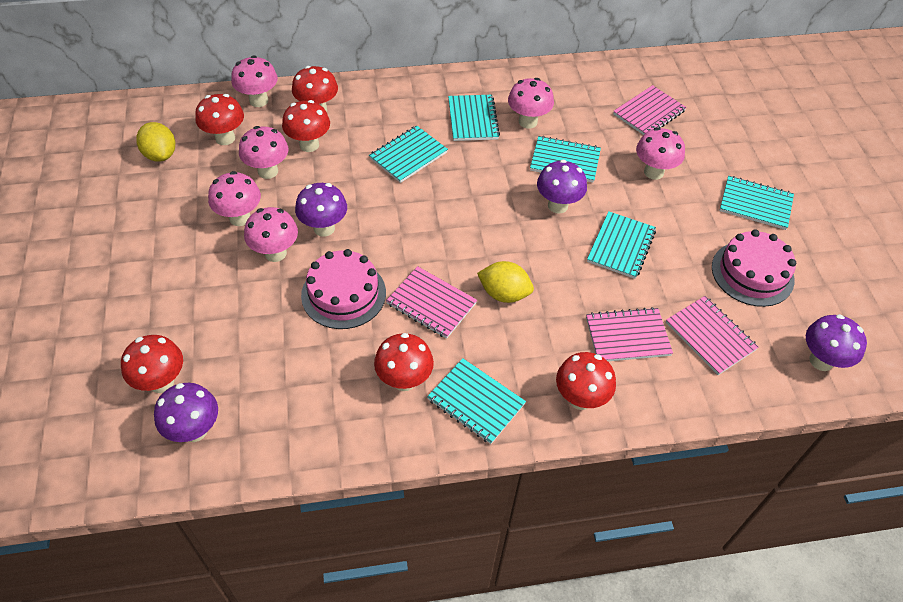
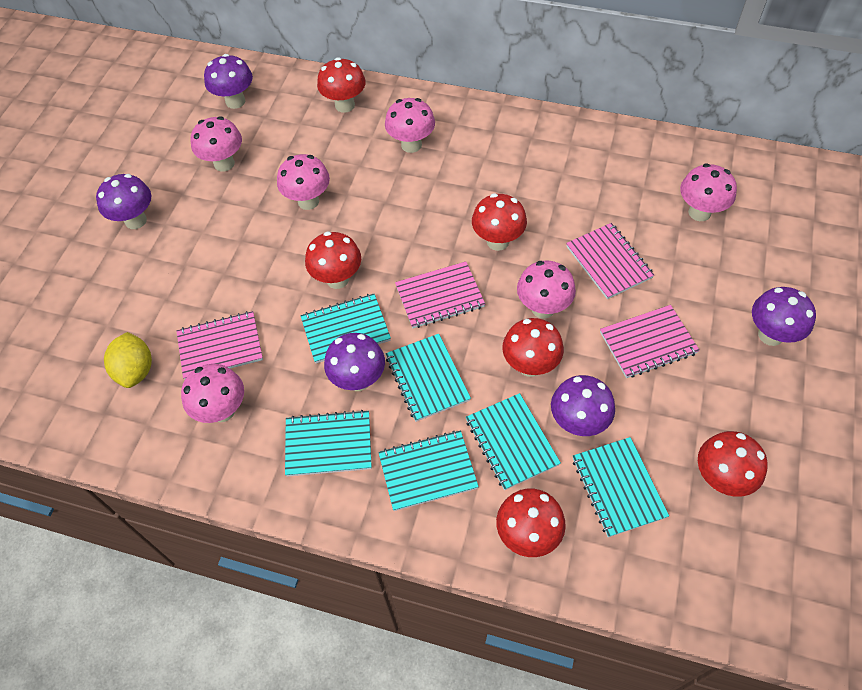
pink cake: [301,249,386,329] [712,230,796,307] = 2 -> none = 0
purple mushroom: [154,383,218,442] [295,183,347,237] [537,160,587,214] [806,314,867,371] = 4 -> [96,174,151,229] [204,54,253,109] [324,333,385,391] [551,375,615,436] [752,287,816,346] = 5
yellow lemon: [136,122,175,162] [477,261,534,303] = 2 -> [104,332,152,388] = 1

